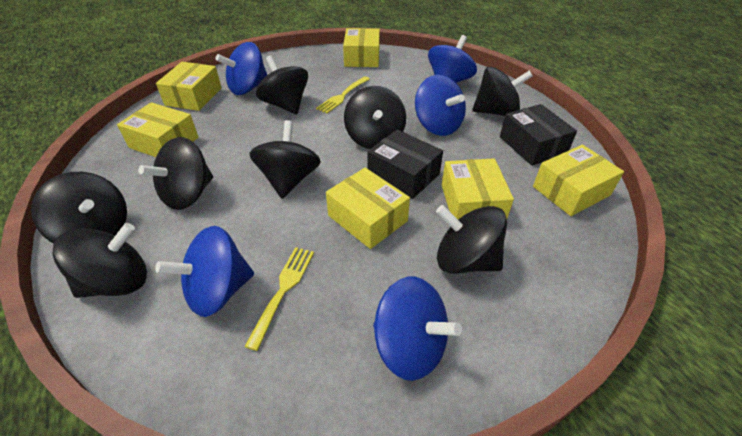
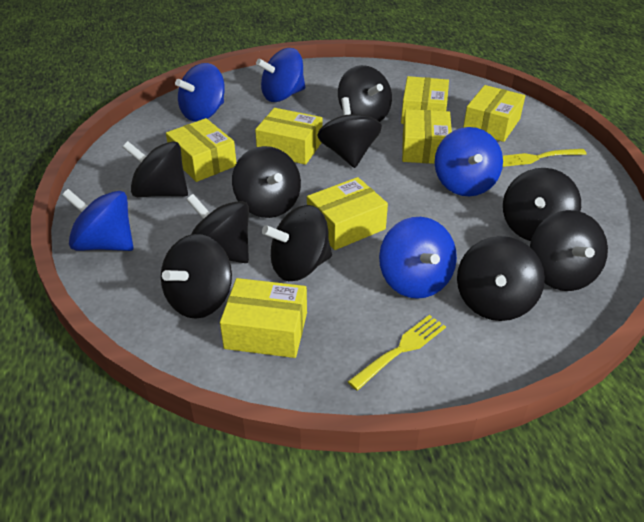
black box: [367,129,443,199] [500,104,577,166] = 2 -> none = 0
black spinning top: [31,172,127,244] [53,223,147,298] [138,137,213,210] [249,120,321,199] [256,55,308,114] [344,86,406,149] [436,205,507,274] [472,66,533,116] = 8 -> [123,141,188,197] [161,234,232,319] [186,194,249,263] [232,146,301,218] [262,205,332,281] [318,97,382,168] [338,65,392,122] [457,236,545,321] [503,168,581,241] [530,210,608,291] = 10
yellow box: [117,102,198,157] [156,62,222,111] [326,168,410,249] [343,28,380,67] [442,158,514,219] [533,145,624,216] = 6 -> [166,118,236,182] [220,278,307,358] [255,108,323,165] [307,177,388,250] [401,76,449,124] [402,109,452,164] [463,85,525,142] = 7

